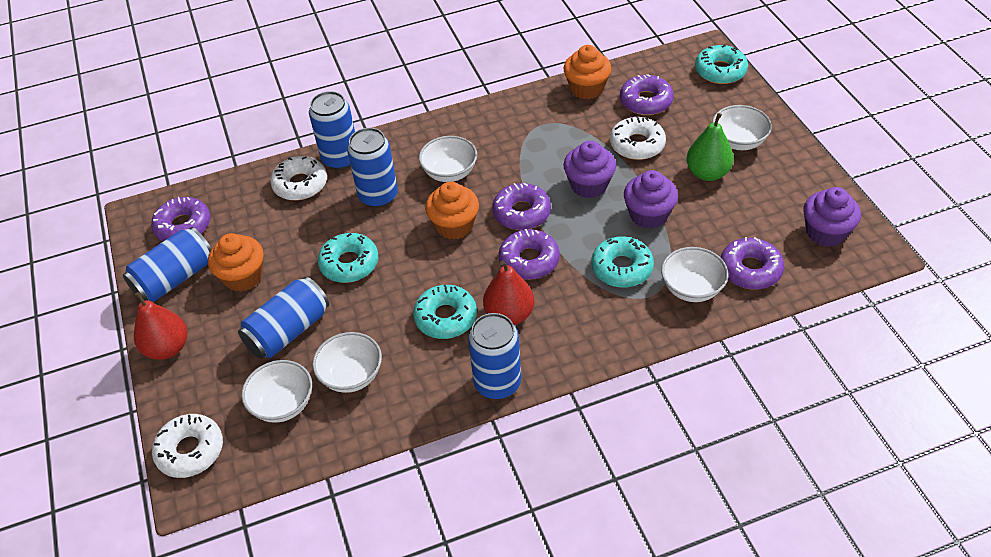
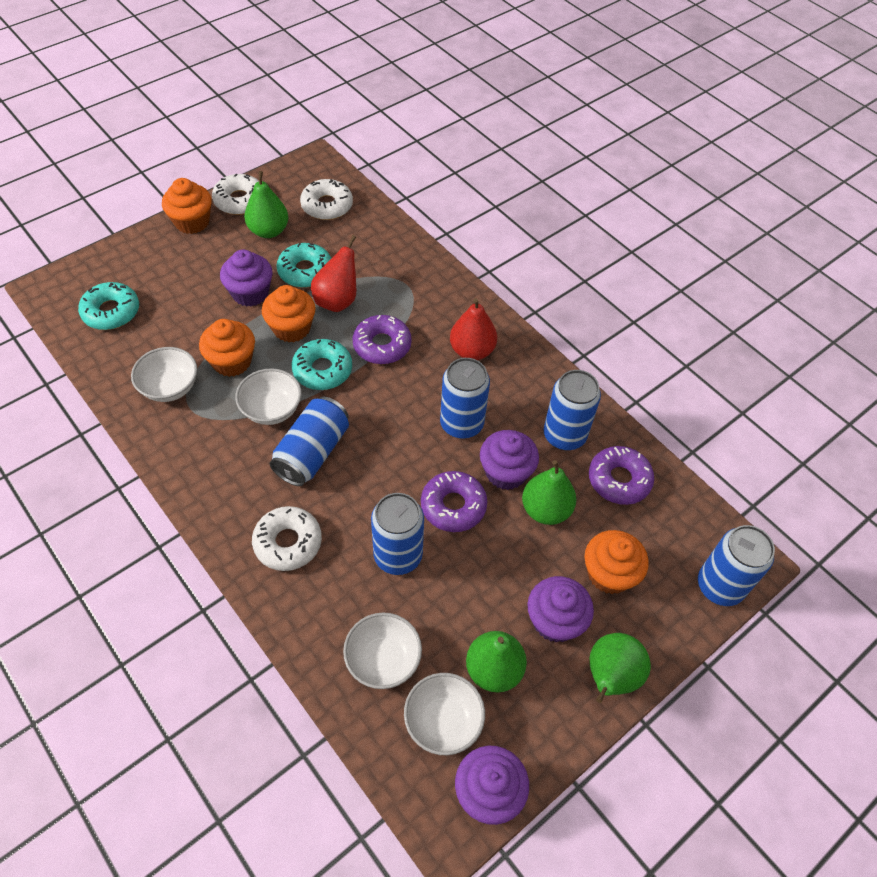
green pear: [686,113,734,181] = 1 -> [244,171,289,238] [466,631,527,692] [522,460,576,525] [590,633,651,703] = 4
orange cupcake: [208,233,264,292] [425,182,479,240] [563,45,612,99] = 3 -> [162,178,212,234] [199,319,255,377] [262,285,316,342] [584,530,649,594] = 4
purple cupcake: [563,141,616,198] [624,170,678,229] [803,187,861,247] = 3 -> [220,250,273,307] [455,746,529,825] [480,430,539,490] [527,576,594,642] = 4
purple donut: [151,197,210,241] [492,183,551,230] [499,229,560,280] [620,74,674,115] [721,237,784,289] = 5 -> [353,315,412,364] [421,471,487,532] [589,446,654,505] = 3
turquoise donut: [318,233,378,283] [413,285,477,339] [591,236,654,288] [695,45,748,84] = 4 -> [78,282,139,330] [276,243,331,288] [292,339,352,390] = 3
white bowl: [242,360,312,423] [312,332,382,393] [419,136,477,182] [661,247,728,302] [712,105,772,150] = 5 -> [131,347,197,402] [235,368,302,425] [343,612,422,689] [404,673,485,755] = 4

